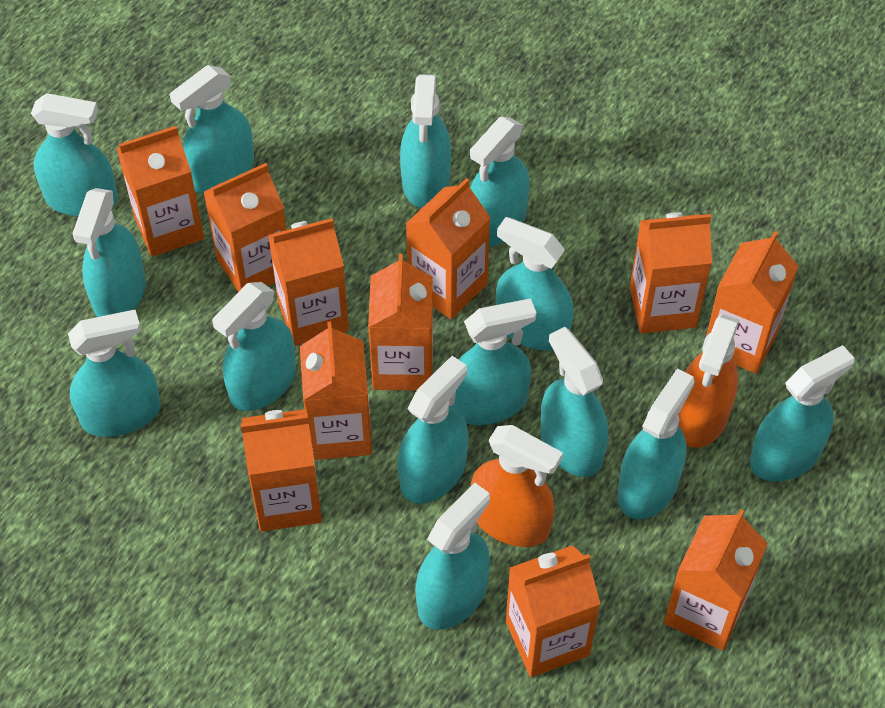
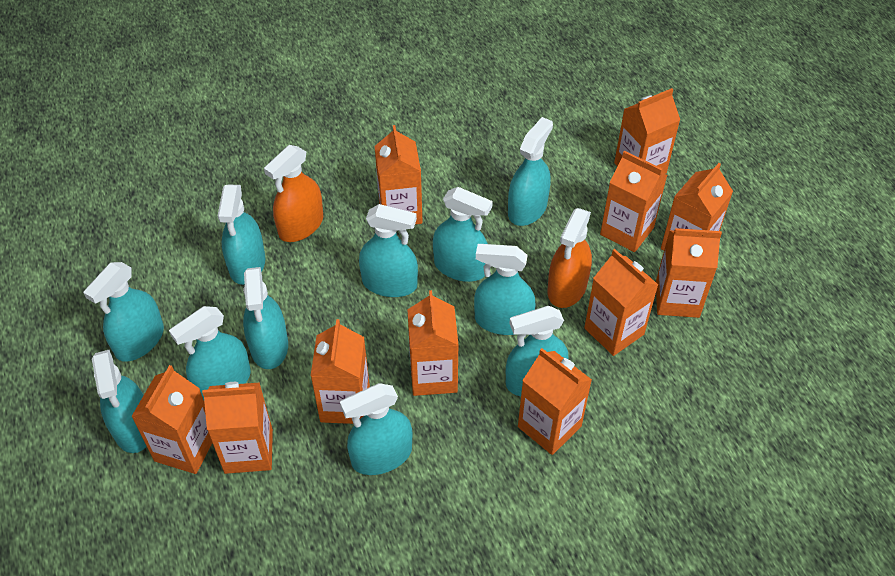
turquoise spray bottle: [31,93,118,216] [68,310,161,437] [72,188,146,317] [170,65,254,194] [212,282,296,411] [397,356,469,504] [400,74,451,208] [415,482,490,630] [449,298,537,425] [470,117,530,247] [496,217,573,351] [540,327,608,477] [617,369,695,519] [750,345,854,482] = 14 -> [83,262,164,362] [92,350,147,453] [169,306,251,400] [218,185,265,285] [243,267,288,369] [340,383,412,475] [359,204,418,297] [433,187,493,282] [474,244,536,335] [506,306,568,396] [508,117,553,226] = 11

